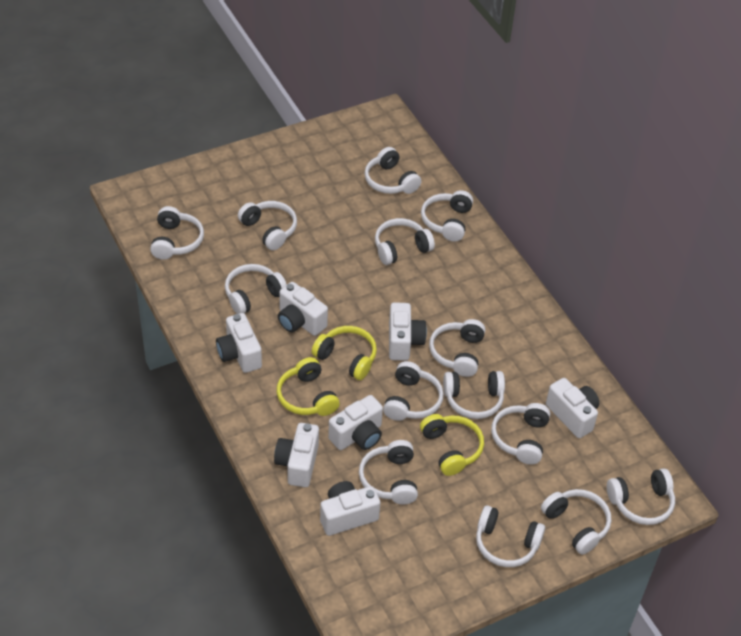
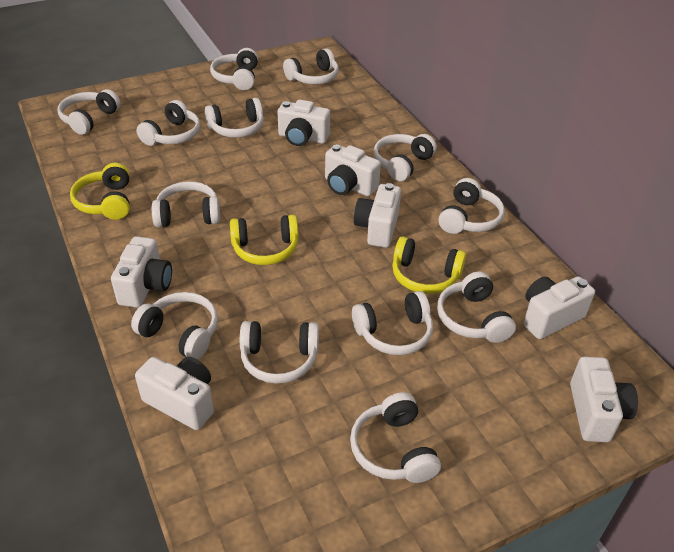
white headphones: [150,206,204,260] [225,264,287,314] [238,201,297,250] [359,440,418,505] [365,147,421,194] [375,218,435,265] [383,361,444,421] [421,190,473,242] [429,319,485,377] [443,371,505,419] [476,505,545,567] [491,403,550,465] [541,489,611,555] [607,468,675,525] = 14 -> [58,89,121,135] [131,292,218,360] [136,100,200,146] [152,181,220,227] [205,98,264,138] [210,48,258,90] [240,321,319,384] [283,48,339,85] [350,392,441,483] [352,291,433,355] [373,134,437,181] [437,271,516,343] [439,178,505,234] = 13

